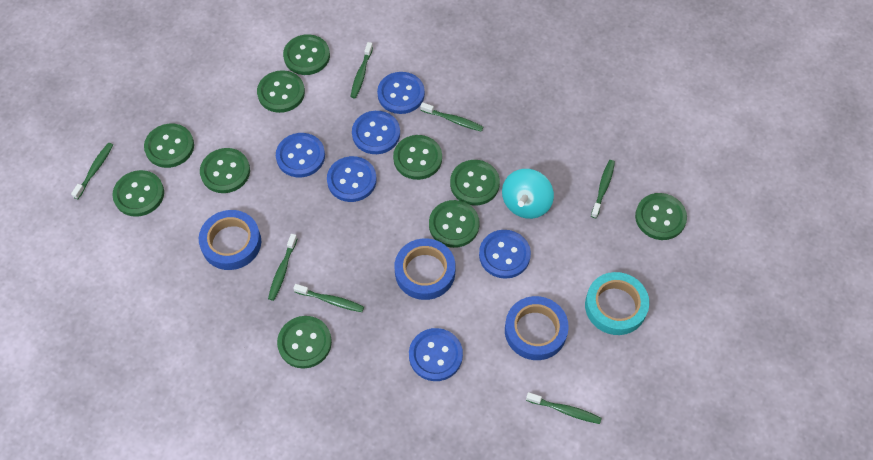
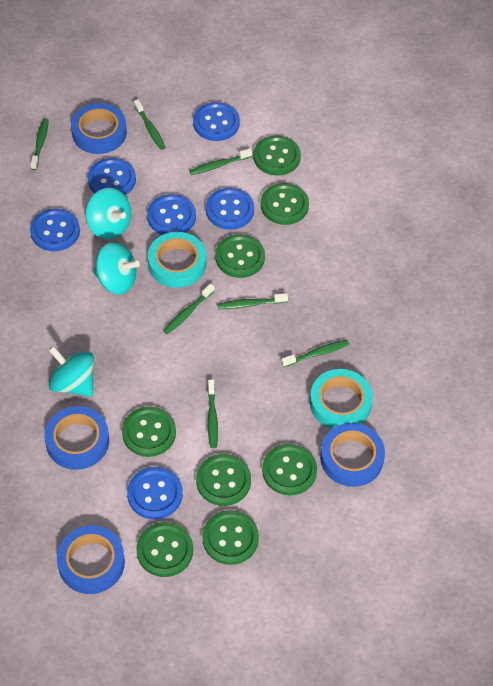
blue tape: [199,210,261,270] [395,238,456,300] [505,296,569,360] = 3 -> [44,406,109,470] [57,525,125,594] [71,103,127,154] [320,423,385,487] = 4
green button: [112,170,164,217] [144,124,194,168] [200,148,250,193] [257,70,305,113] [277,316,332,369] [283,34,330,75] [393,135,442,180] [429,200,480,248] [450,160,500,205] [635,193,687,240] = 10 -> [122,406,176,457] [136,522,193,577] [196,454,251,506] [202,510,259,565] [215,234,265,278] [254,135,301,176] [261,183,309,225] [262,444,317,495] = 8
turquoise spinning top: [502,169,554,219] = 1 -> [49,346,94,397] [86,188,131,239] [94,242,140,295] = 3
turquoise tape: [585,272,649,335] = 1 -> [148,232,206,288] [310,369,373,429] = 2

